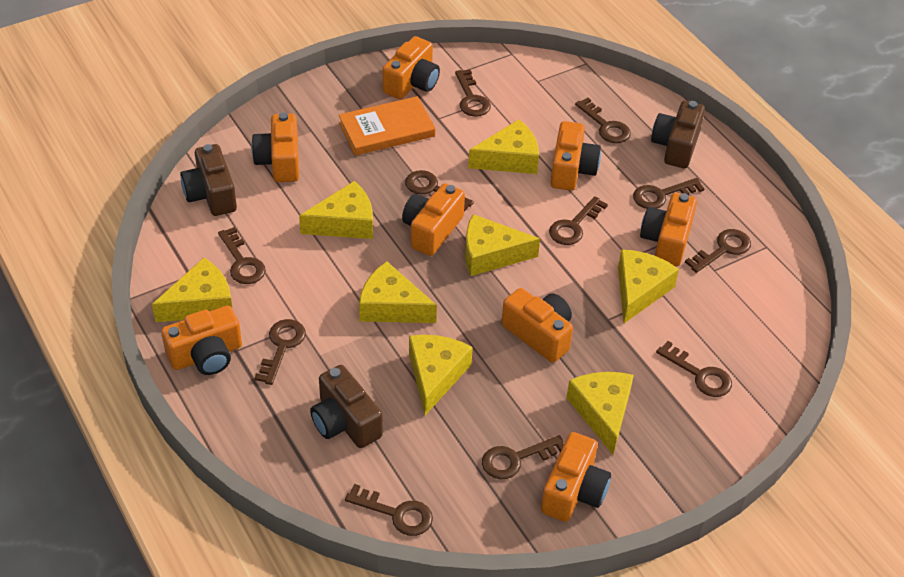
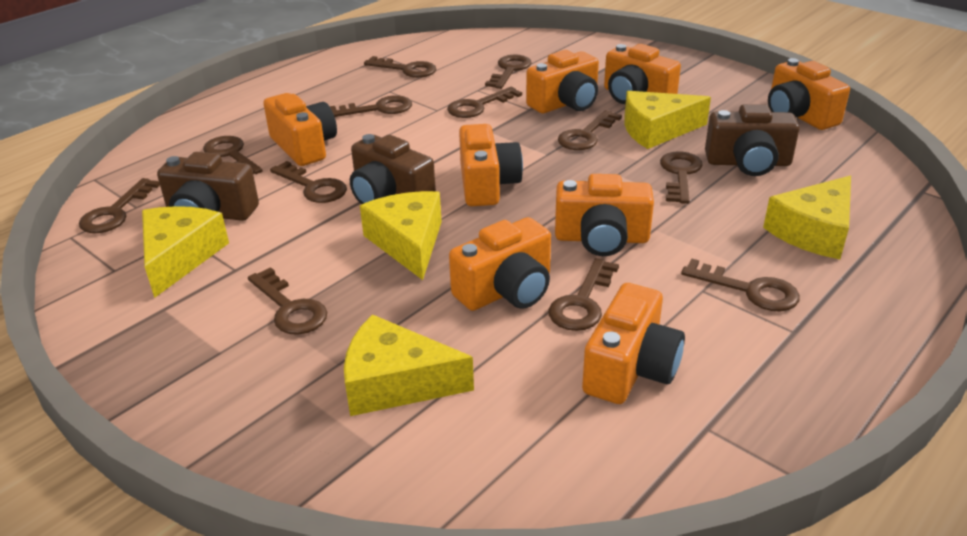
brown key: [218,227,266,284] [254,319,306,385] [345,484,433,536] [405,170,474,212] [455,69,491,117] [482,435,564,479] [549,196,608,245] [575,98,631,143] [633,178,705,209] [656,341,732,397] [685,229,751,273] = 11 -> [79,178,160,233] [203,136,263,174] [248,267,327,335] [270,161,347,203] [330,95,412,117] [364,56,436,78] [447,87,522,118] [485,55,532,89] [548,258,619,331] [558,110,622,150] [660,151,703,204] [681,259,800,312] = 12
orange book: [338,96,436,156] = 1 -> none = 0
yellow cheese: [152,258,232,322] [299,181,373,239] [359,261,437,323] [409,335,473,415] [465,214,540,276] [468,119,539,174] [566,372,634,455] [618,249,679,323] = 8 -> [142,206,229,298] [344,314,474,416] [360,191,442,280] [624,91,711,149] [763,176,851,259] = 5

